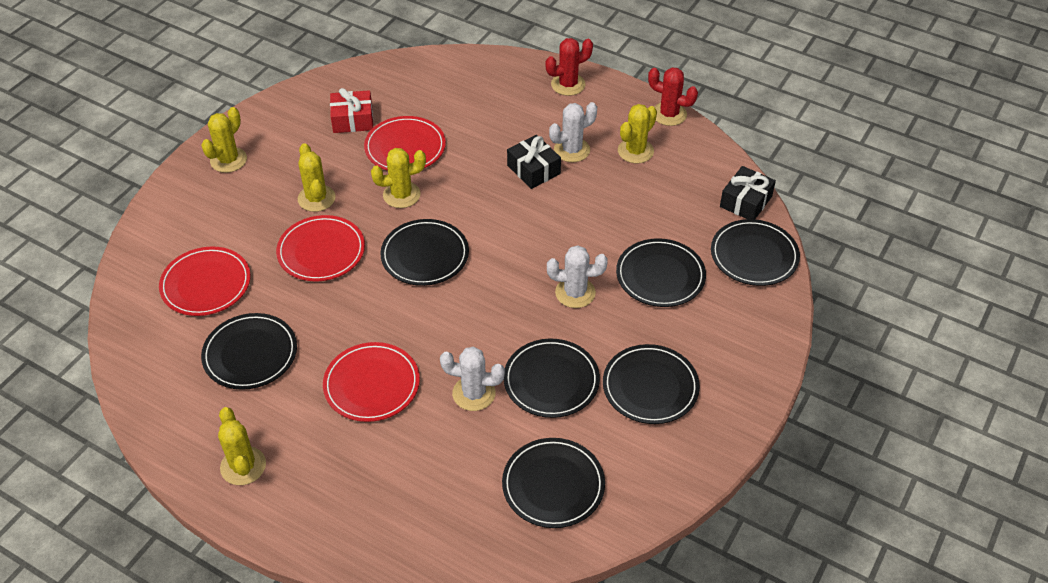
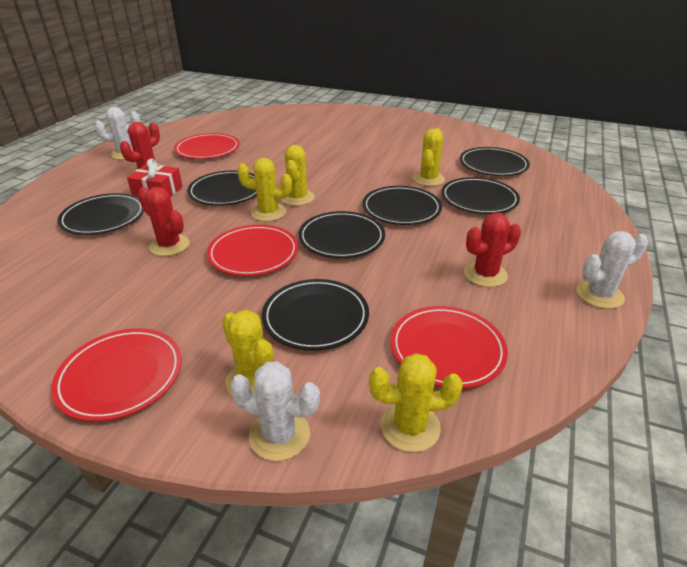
black gift: [507,135,561,189] [720,166,776,219] = 2 -> none = 0
red cactus: [546,38,593,96] [648,68,698,126] = 2 -> [120,122,160,173] [138,187,189,256] [464,213,521,287] = 3

